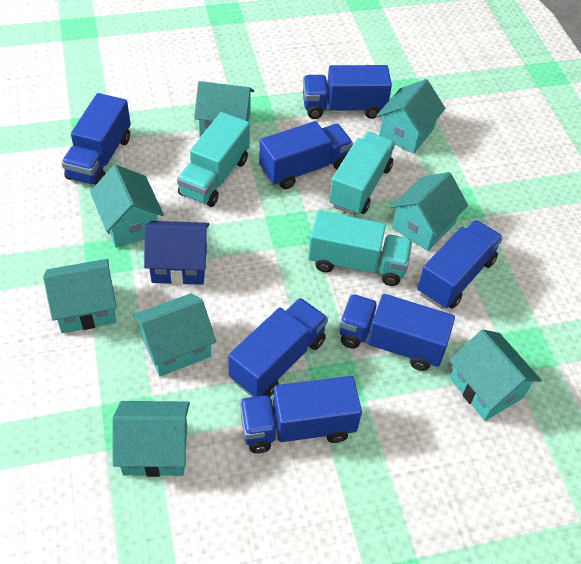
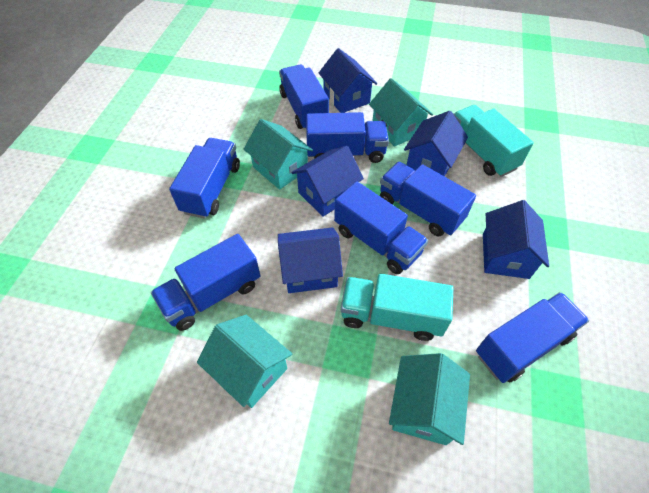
blue house: [144,221,210,285] = 1 -> [278,227,343,293] [291,146,364,217] [319,48,377,113] [404,111,468,177] [483,200,549,279] = 5
turquoise house: [43,259,117,333] [90,165,164,248] [112,401,190,477] [132,293,216,376] [194,81,254,137] [376,79,445,154] [390,172,468,251] [449,329,541,421] = 8 -> [197,315,292,408] [244,119,313,190] [369,78,433,147] [389,353,470,445] = 4
turquoise truck: [177,112,250,207] [308,210,412,286] [329,132,395,216] = 3 -> [341,274,453,341] [454,105,534,177] = 2

